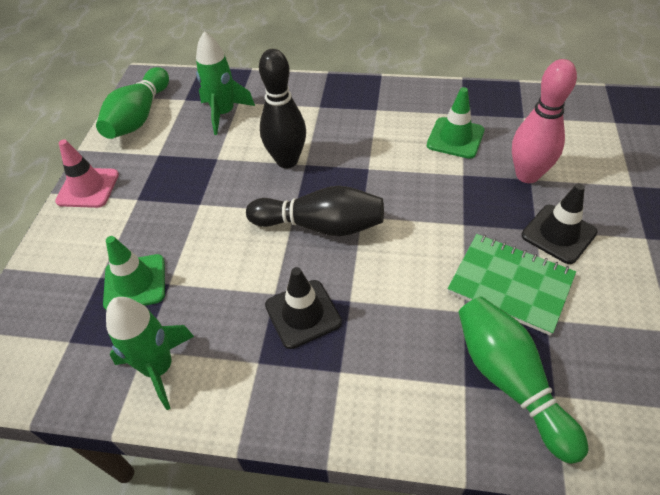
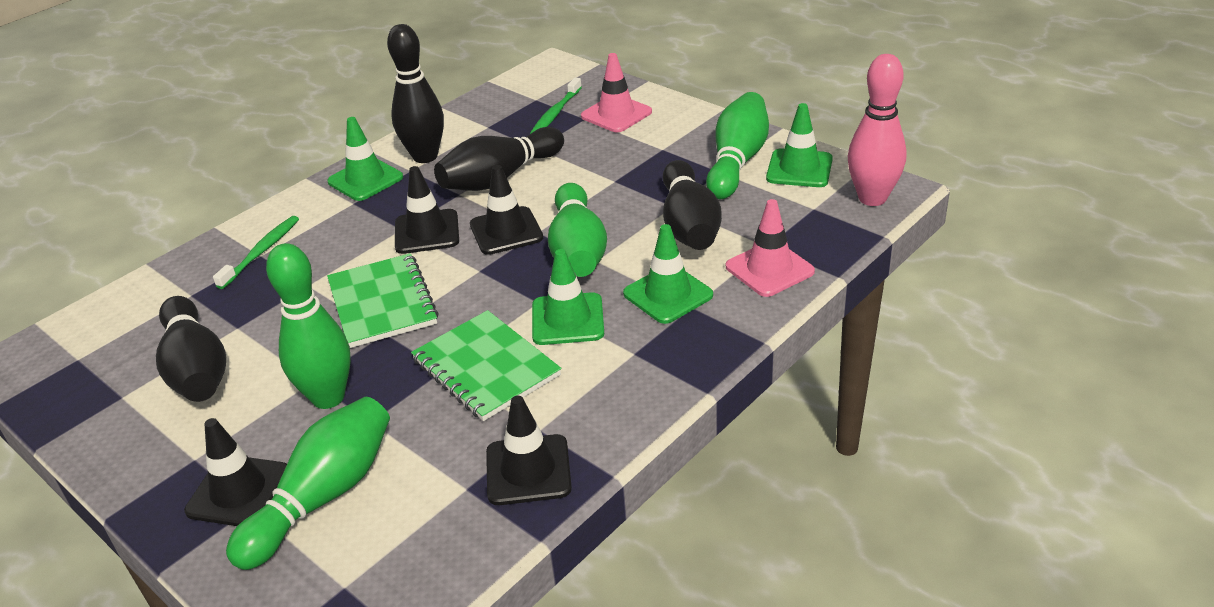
black bowling pin: [246,186,384,236] [259,49,306,168] = 2 -> [156,296,226,402] [387,24,444,163] [434,127,564,191] [663,160,722,250] = 4
black traffic cone: [265,267,342,349] [521,183,598,264] = 2 -> [184,418,287,526] [395,166,459,254] [470,165,543,255] [486,396,572,505] = 4
green bowling pin: [96,67,169,139] [458,296,588,464] = 2 -> [226,397,390,570] [266,243,351,409] [548,183,607,277] [706,92,769,199] = 4
green notebook: [448,234,576,336] = 1 -> [327,253,439,348] [411,310,561,421] = 2
green rocket: [106,297,194,410] [196,31,255,135] = 2 -> none = 0
green toothbrush: none = 0 -> [213,216,299,289] [530,78,582,134] = 2
green traffic cone: [103,236,165,310] [427,87,484,159] = 2 -> [327,117,403,201] [532,249,604,345] [623,224,713,324] [766,103,833,187] = 4
pink traffic cone: [55,140,119,208] = 1 -> [581,53,652,132] [726,199,815,297] = 2

